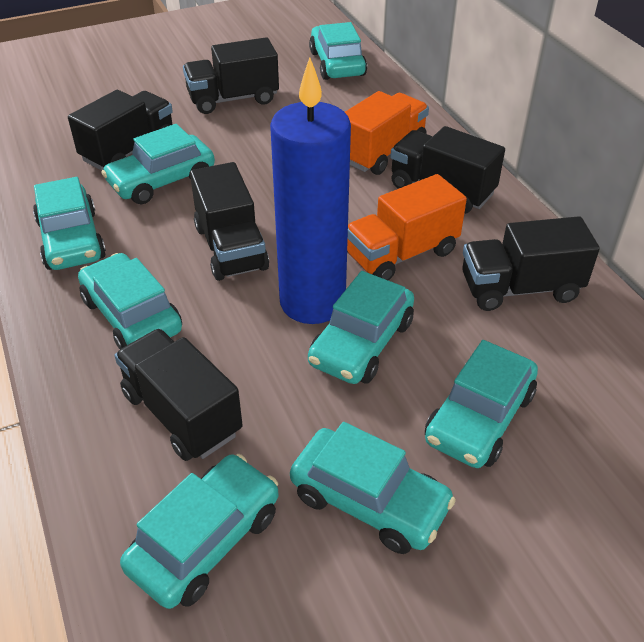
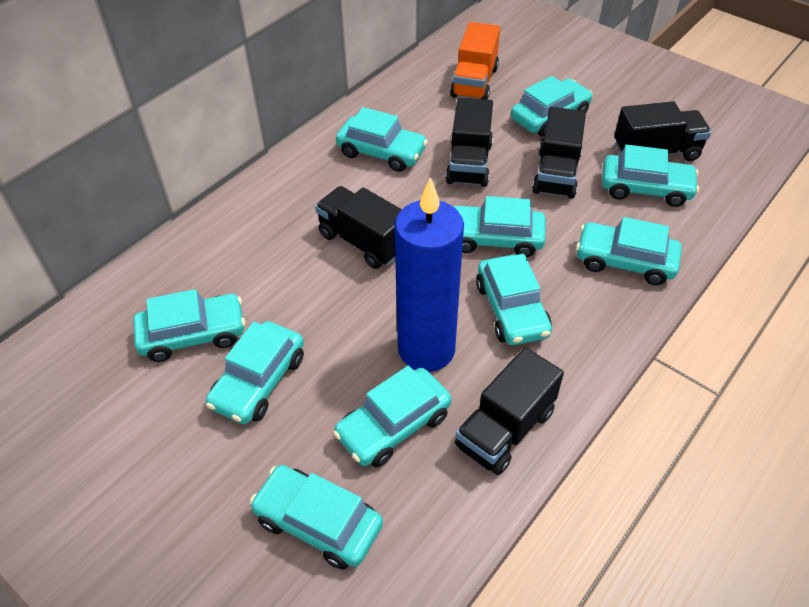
black truck: [68,90,173,171] [114,329,243,461] [183,37,279,114] [190,162,269,281] [390,126,505,214] [462,216,600,311] = 6 -> [315,186,402,269] [446,98,493,187] [455,347,564,475] [532,107,586,199] [614,101,711,161] = 5
orange truck: [345,91,429,175] [347,174,467,281] = 2 -> [450,22,500,100] = 1
turquoise car: [33,177,106,270] [78,253,182,349] [101,124,215,204] [120,454,278,609] [290,422,456,554] [308,271,414,384] [309,22,367,80] [425,340,538,468] = 8 -> [133,289,245,362] [206,321,304,424] [250,465,383,570] [333,366,452,467] [336,107,428,172] [454,196,546,258] [476,254,552,345] [511,76,593,137] [576,217,682,285] [602,144,699,207] = 10

